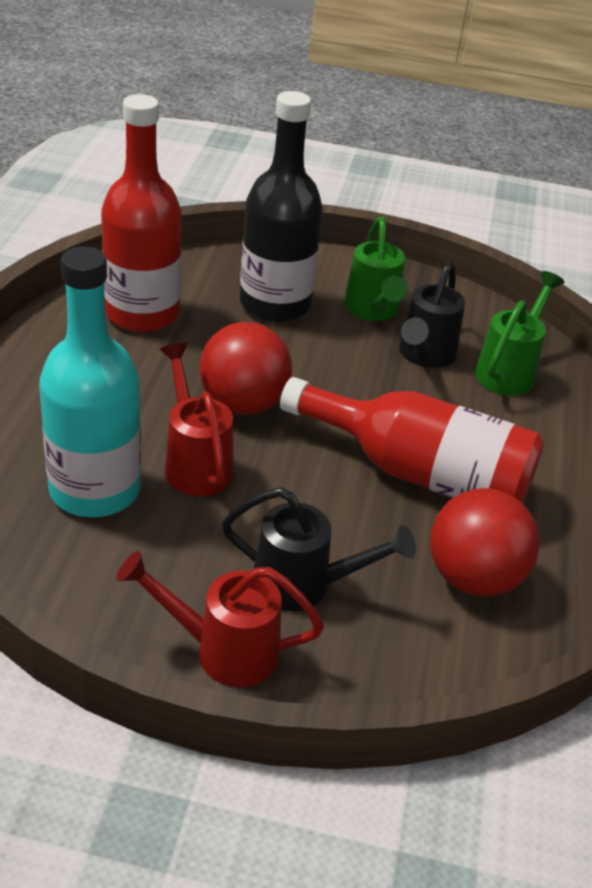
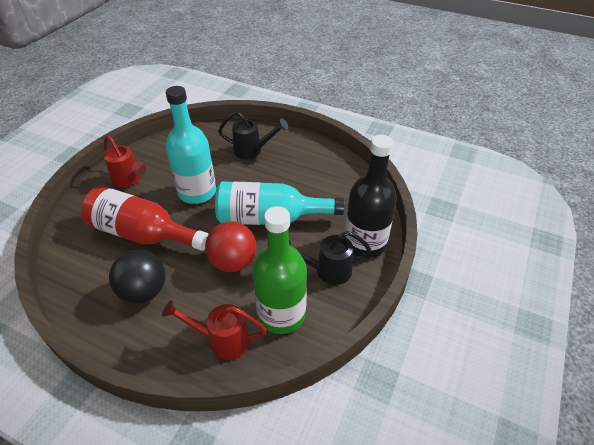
black ball: none = 0 -> [109,249,166,303] = 1
green bottle: none = 0 -> [252,206,307,334] = 1
green watering can: [344,217,407,321] [475,271,564,396] = 2 -> none = 0
red ball: [200,322,292,415] [430,488,540,596] = 2 -> [205,221,256,272] = 1
red bottle: [101,94,182,332] [280,377,544,504] = 2 -> [81,186,209,251] = 1
turquoise bottle: [39,246,141,517] = 1 -> [166,86,216,204] [215,181,344,225] = 2

